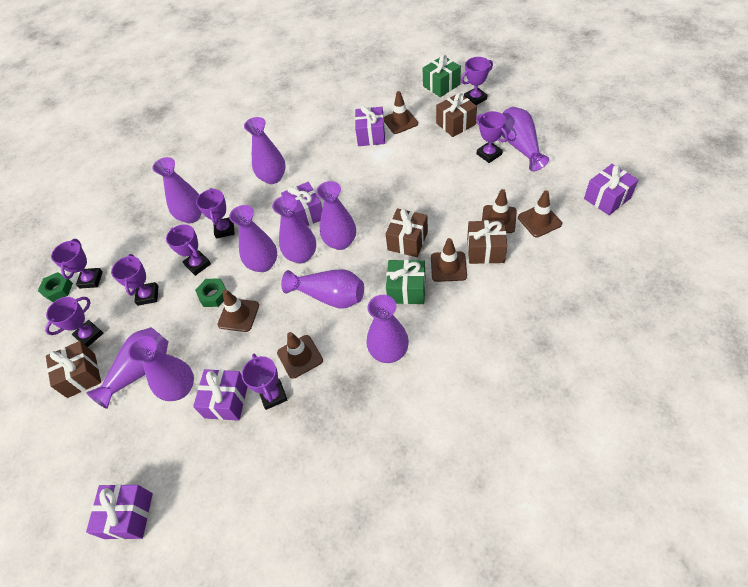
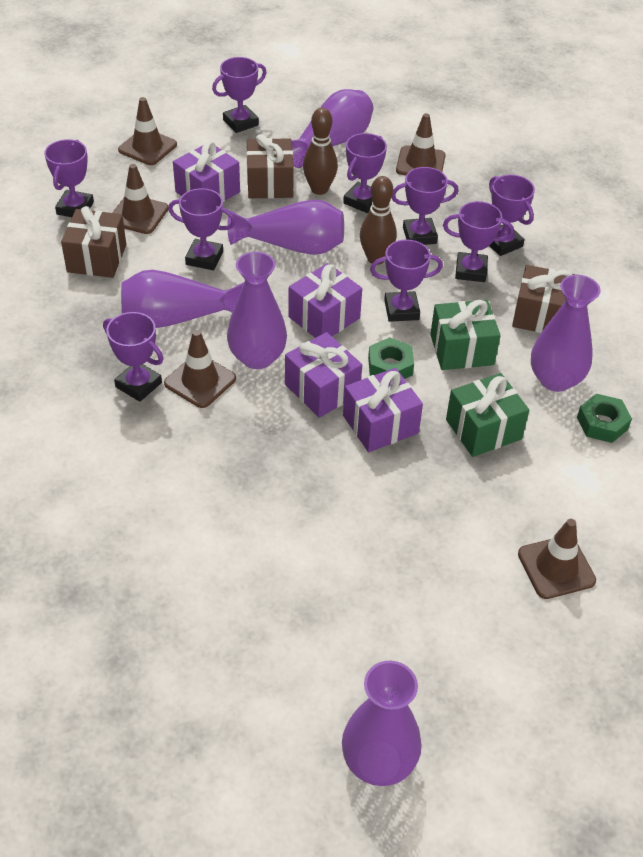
brown bowling pin: none = 0 -> [303,108,338,195] [360,176,397,265] = 2
brown gift: [46,341,101,398] [386,208,428,257] [436,93,477,137] [467,220,507,264] = 4 -> [61,206,126,278] [247,134,294,198] [512,265,576,333] = 3
brown traffic cone: [217,289,259,332] [277,332,323,379] [384,91,418,134] [431,238,467,282] [482,189,517,233] [518,191,562,237] = 6 -> [112,164,168,234] [118,97,177,165] [164,330,236,408] [396,113,446,175] [518,519,596,599] = 5
purple gift: [86,484,153,540] [193,369,247,421] [281,182,322,226] [355,106,385,146] [584,164,638,215] = 5 -> [173,141,240,202] [285,332,362,418] [288,263,362,338] [343,368,423,452] = 4
purple trophy: [45,297,103,347] [51,239,103,288] [111,254,158,306] [166,224,211,276] [196,188,234,239] [242,354,288,410] [461,57,493,105] [476,111,508,163] = 8 -> [44,139,94,217] [103,312,164,402] [168,188,236,270] [212,57,267,133] [343,133,387,213] [370,240,443,322] [392,167,458,245] [443,201,514,282] [489,175,535,256] = 9
purple vase: [86,327,169,409] [128,336,194,401] [152,157,202,223] [229,205,277,272] [244,117,286,184] [272,195,316,263] [281,269,364,308] [316,181,356,250] [366,295,409,363] [502,107,549,171] = 10 -> [121,270,244,328] [227,199,344,255] [227,252,287,369] [292,89,373,168] [342,661,422,786] [531,275,601,392] = 6

